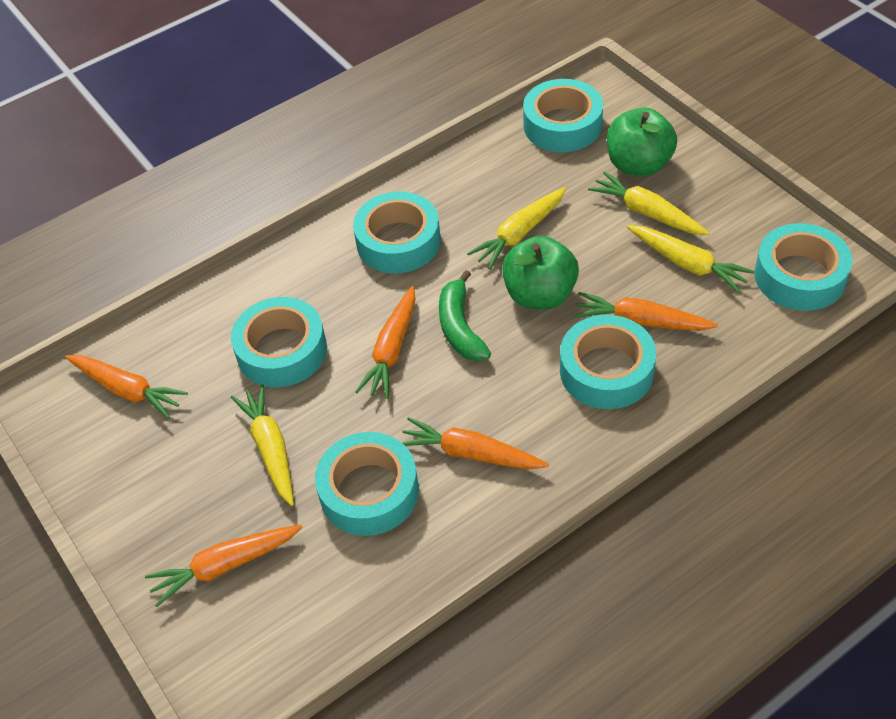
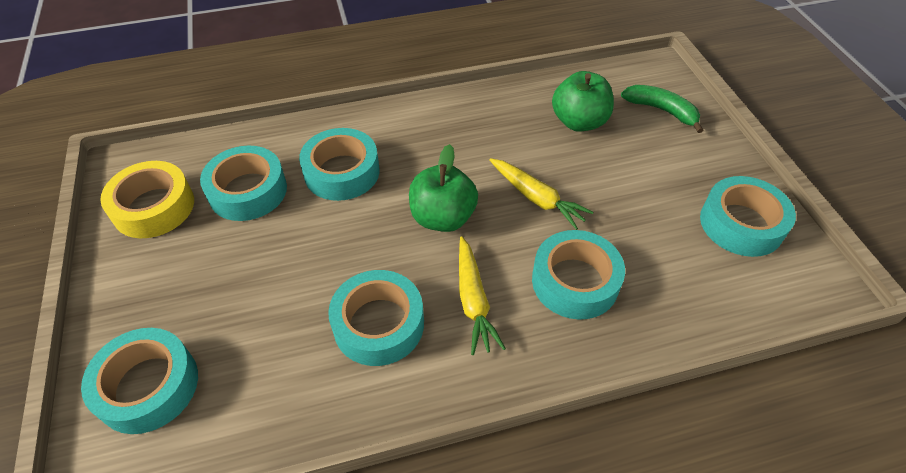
orange carrot: [65,355,188,419] [145,525,302,607] [355,286,415,399] [402,417,549,469] [573,292,718,331] = 5 -> none = 0
yellow carrot: [231,384,294,506] [467,187,566,269] [588,171,709,235] [627,225,755,293] = 4 -> [459,236,506,355] [489,158,594,230] = 2
yellow tape: none = 0 -> [100,161,194,238] = 1

